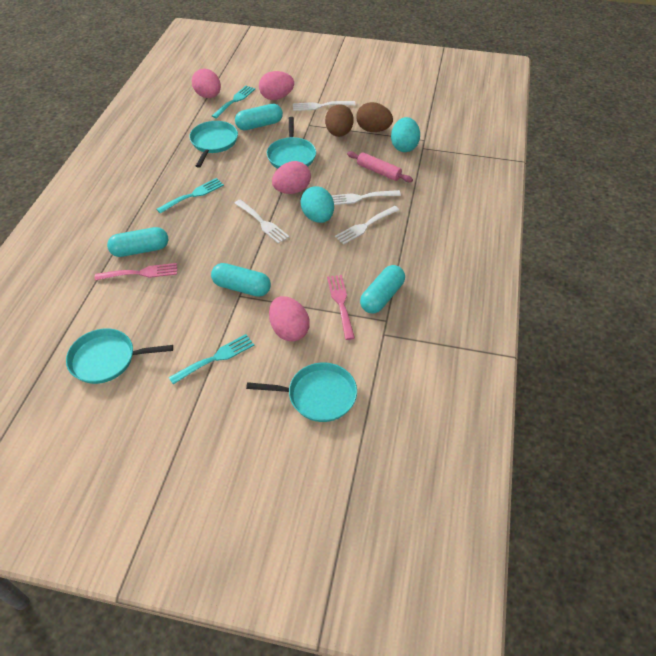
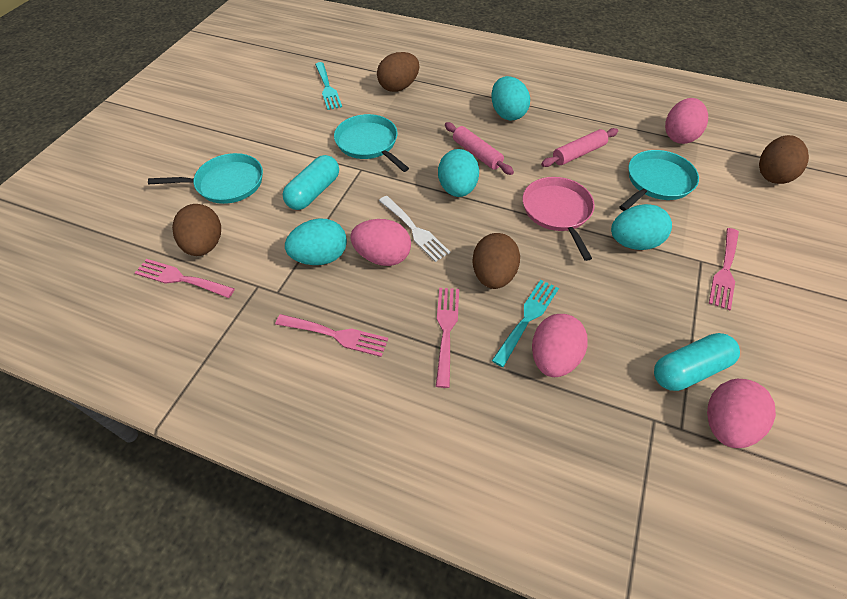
brown egg: [325,104,354,137] [356,102,393,132] = 2 -> [172,204,221,256] [377,52,419,92] [472,233,520,289] [759,135,809,184] = 4
pink fork: [95,263,177,281] [327,275,355,340] = 2 -> [135,259,235,298] [275,314,388,357] [436,288,459,388] [709,228,739,310] = 4
pink pan: none = 0 -> [523,177,595,261] = 1
pink rolling pin: [347,151,413,182] = 1 -> [445,122,514,175] [541,128,618,167] = 2
turquoise capsule: [107,227,168,257] [211,263,271,297] [235,104,283,130] [360,265,405,314] = 4 -> [283,155,339,210] [654,333,740,391] = 2
turquoise egg: [301,186,334,223] [391,117,420,152] = 2 -> [285,218,347,265] [438,149,479,197] [492,76,530,121] [611,204,672,250] = 4
turquoise fork: [156,178,224,214] [169,334,254,384] [212,86,255,119] = 3 -> [315,62,342,110] [492,280,559,367] = 2
turquoise pan: [66,328,173,384] [189,121,238,167] [246,362,357,422] [267,117,316,169] = 4 -> [148,153,263,204] [334,114,409,172] [619,150,699,211] = 3
white fork: [234,200,289,244] [293,101,355,111] [331,190,401,205] [335,206,399,245] = 4 -> [379,196,450,262] = 1

